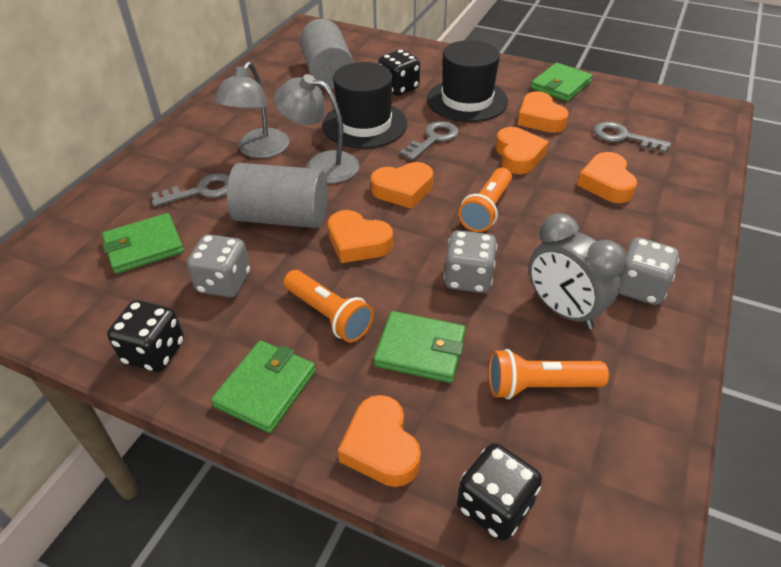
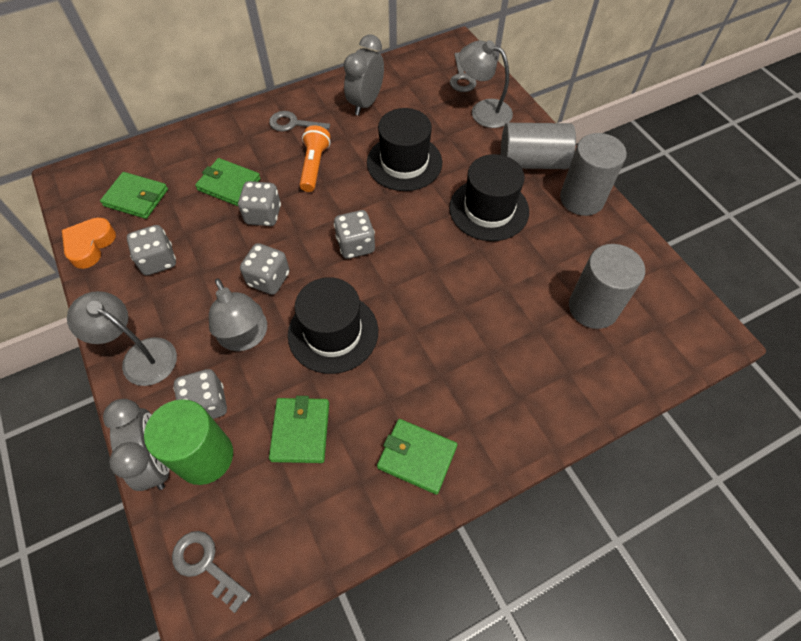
black dice: [107,300,184,372] [378,50,420,96] [457,443,542,541] = 3 -> none = 0
black hat: [322,62,407,148] [427,40,508,122] = 2 -> [288,277,378,374] [367,108,442,191] [449,154,529,241] = 3
green cylinder: none = 0 -> [144,399,233,485] = 1
grey clock: [529,213,626,329] = 1 -> [103,399,169,491] [344,34,384,115] = 2
grey cylinder: [227,163,328,228] [300,19,354,89] = 2 -> [501,123,576,169] [560,133,627,216] [569,244,645,329] = 3
grey dice: [187,234,250,298] [444,230,497,293] [619,237,679,305] = 3 -> [127,225,176,275] [173,369,227,419] [238,181,281,226] [240,243,290,295] [334,210,375,259] = 5
grey lamp: [214,61,289,158] [274,74,359,183] = 2 -> [67,291,177,386] [209,279,267,351] [459,40,513,128] = 3
orange flashlight: [284,270,374,343] [458,168,512,232] [488,349,609,399] = 3 -> [300,125,330,192] = 1
orange heart: [328,210,393,263] [338,395,421,487] [371,162,433,209] [496,127,549,174] [517,91,569,133] [577,152,637,203] = 6 -> [62,217,116,269] = 1

